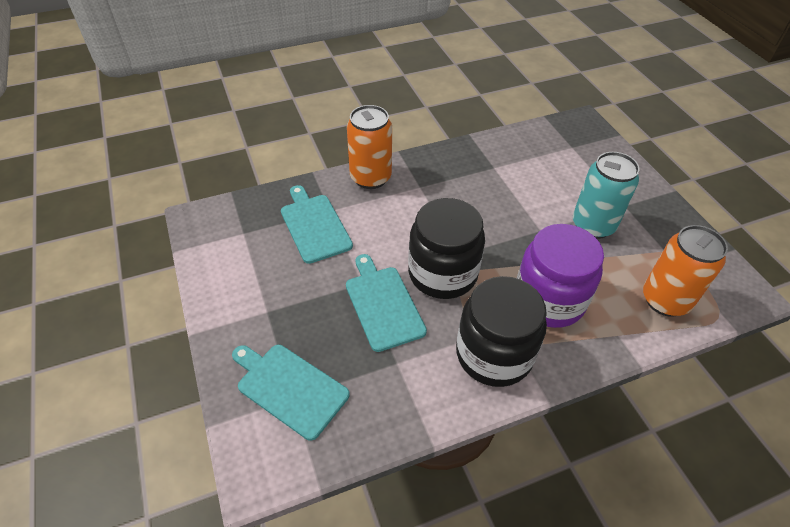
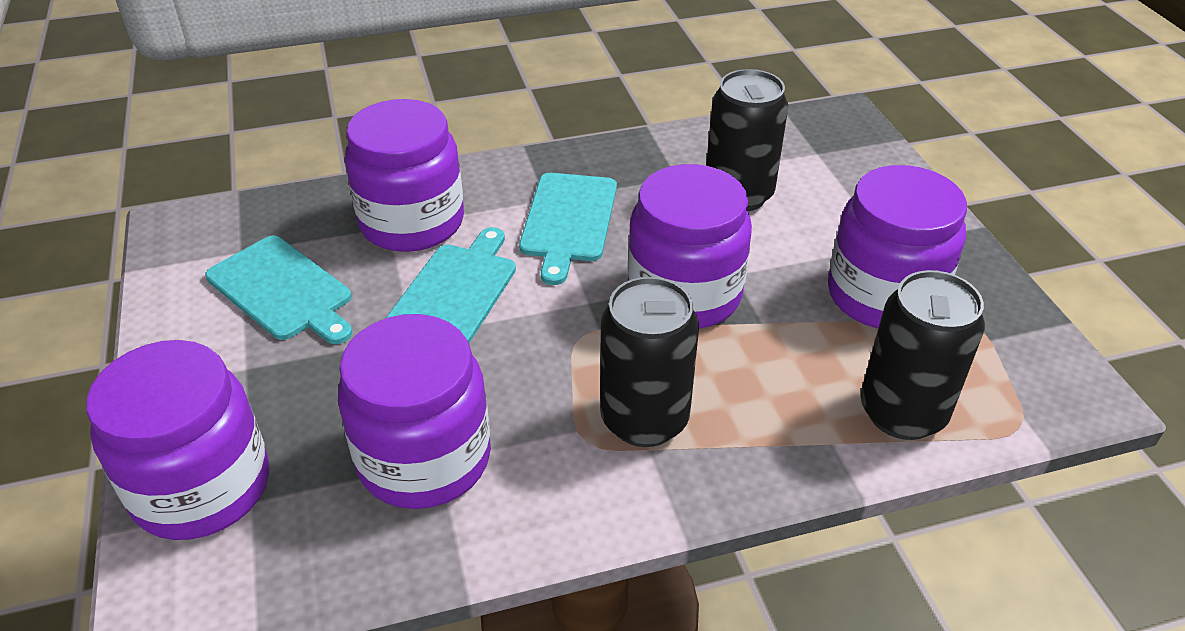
black can: none = 0 -> [600,277,699,447] [706,69,788,211] [861,270,985,440] = 3
black jar: [408,198,485,299] [456,276,547,387] = 2 -> none = 0
orange can: [347,105,392,189] [643,225,728,317] = 2 -> none = 0
purple jar: [517,224,604,328] = 1 -> [86,340,269,540] [338,314,491,509] [345,99,464,252] [628,164,752,329] [828,165,967,328] = 5
turquoise can: [573,152,639,239] = 1 -> none = 0

